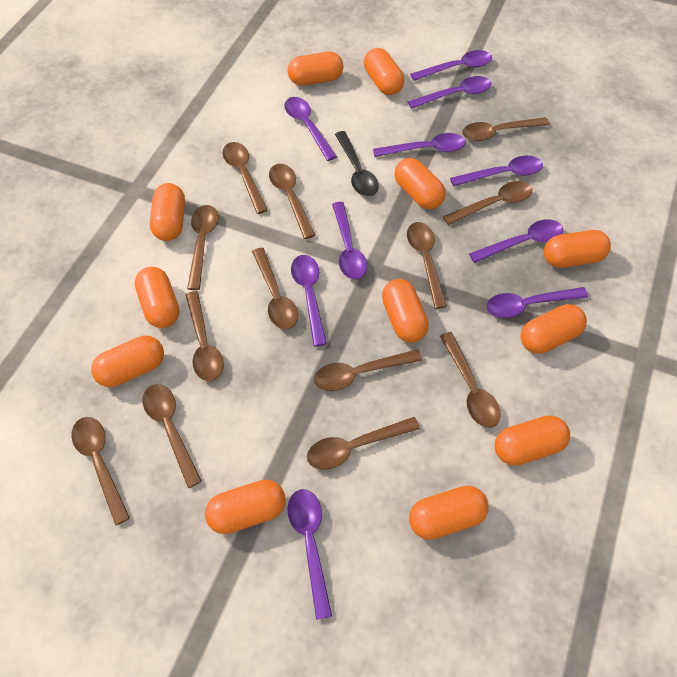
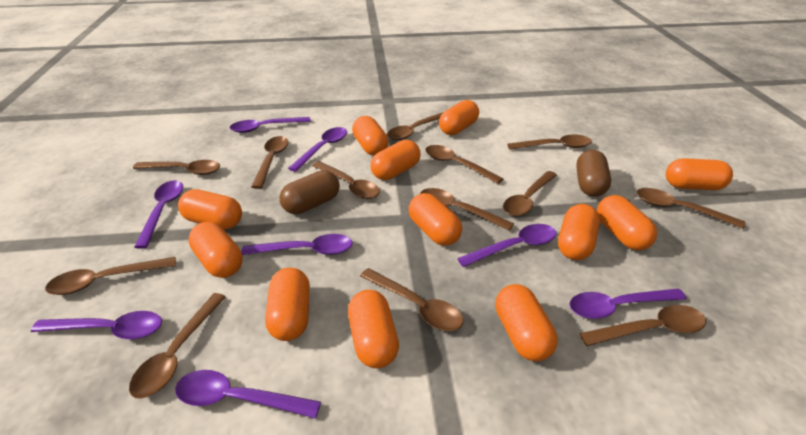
black spoon: [335,131,379,196] = 1 -> none = 0
brown capsule: none = 0 -> [280,170,340,214] [576,150,611,197] = 2
purple spoon: [284,97,337,161] [287,489,332,620] [291,255,327,346] [332,202,367,279] [373,133,466,157] [408,76,492,109] [410,50,492,81] [450,155,543,187] [469,219,563,263] [486,287,588,318] = 10 -> [31,311,162,339] [134,180,183,249] [175,370,321,419] [230,117,311,133] [241,234,353,255] [288,127,347,172] [457,224,556,267] [569,289,686,319] = 8

